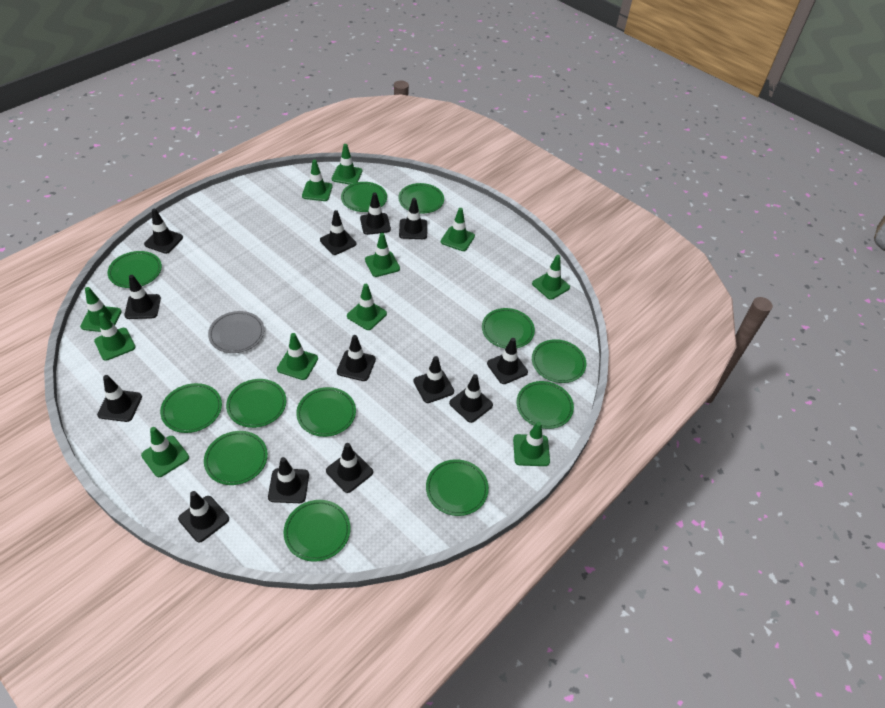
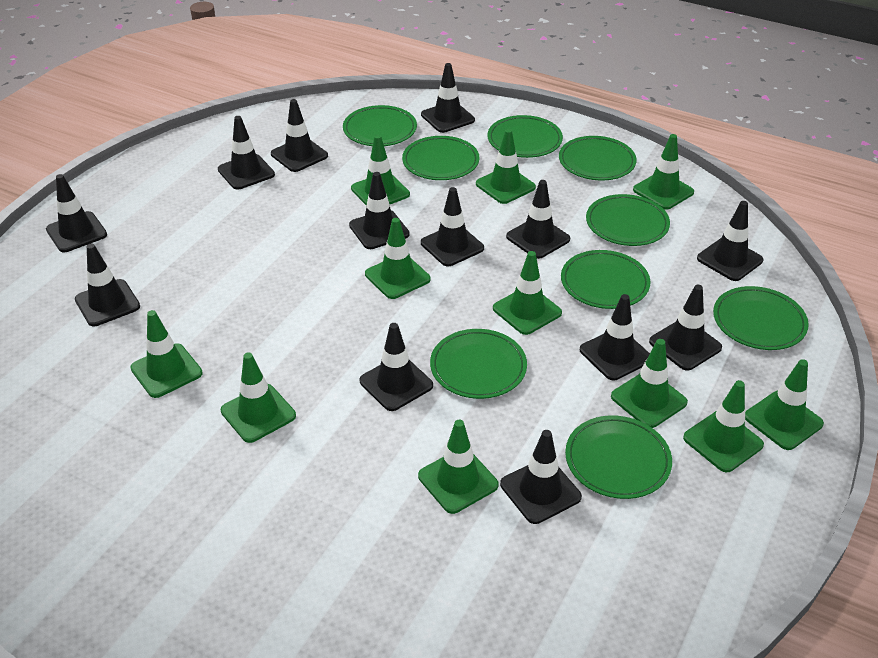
green plate: [107,251,162,288] [160,383,222,433] [204,431,268,485] [226,379,286,428] [284,500,350,562] [296,387,356,437] [341,182,387,212] [398,183,444,214] [426,459,489,516] [482,308,535,348] [516,381,574,429] [532,339,586,383] = 12 -> [343,105,417,146] [402,136,479,180] [430,329,527,399] [487,115,563,158] [559,136,637,180] [561,250,651,309] [565,415,672,499] [586,194,670,246] [713,286,809,350] = 9
grey plate: [208,311,264,353] = 1 -> none = 0

